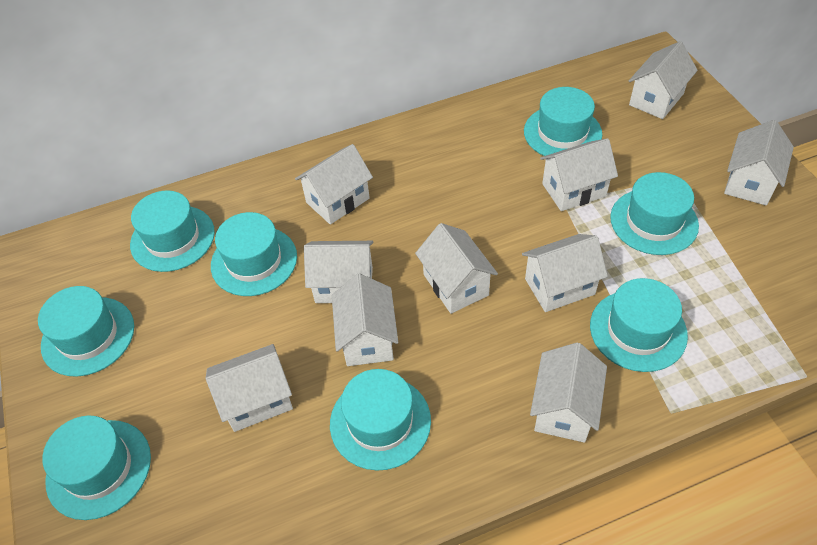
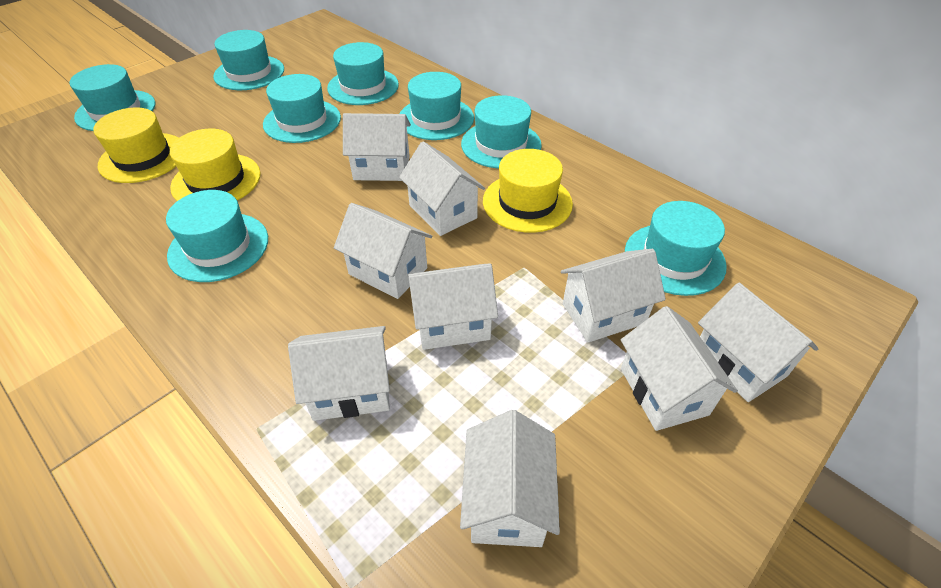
white house: [206,344,293,432] [295,144,373,225] [304,241,373,303] [332,273,398,366] [415,223,498,314] [522,234,608,312] [530,342,607,443] [540,138,618,211] [629,41,698,119] [724,120,794,205] = 10 -> [288,326,390,421] [334,203,432,299] [343,113,411,181] [399,141,485,236] [408,263,498,350] [460,410,560,547] [561,249,666,343] [621,306,738,431] [698,282,819,402] = 9
yellow hat: none = 0 -> [93,108,178,183] [170,129,261,201] [483,149,573,233] = 3

